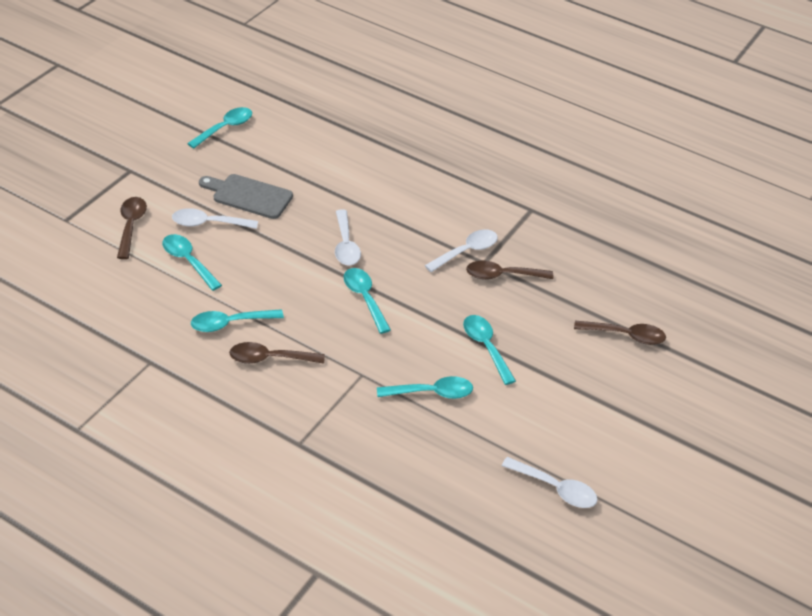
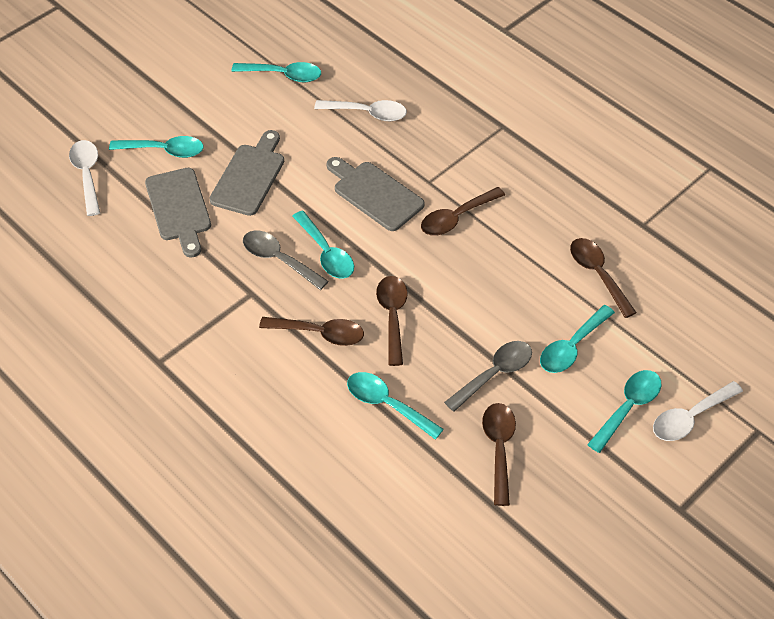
brown spoon: [117,197,147,259] [229,342,325,364] [466,260,553,280] [574,320,666,345] = 4 -> [259,317,364,346] [376,276,408,366] [421,187,505,235] [482,403,516,506] [570,238,637,318] = 5
grey cutting board: [199,174,293,219] = 1 -> [145,168,211,258] [209,130,284,216] [327,157,425,231] = 3
grey spoon: none = 0 -> [243,231,329,290] [444,341,532,412] = 2
white spoon: [172,208,258,229] [335,209,361,265] [425,229,498,272] [502,457,598,508] = 4 -> [69,140,100,216] [314,100,407,121] [653,381,743,441] = 3

